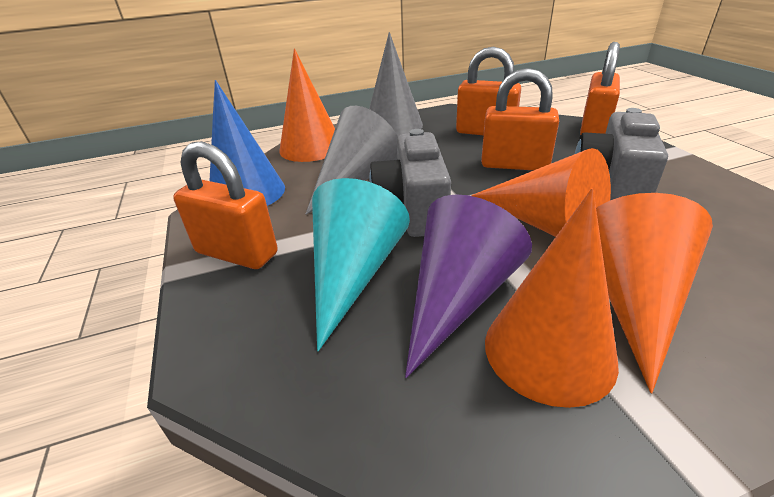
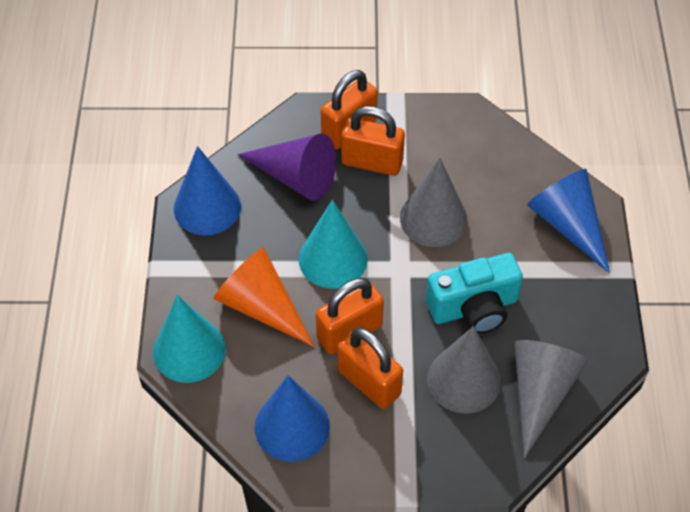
blue cone: [209,80,285,206] = 1 -> [174,146,241,235] [255,375,330,462] [527,169,610,274] = 3
grey camera: [369,129,451,237] [575,108,668,200] = 2 -> none = 0
grey cone: [306,106,398,214] [369,32,423,136] = 2 -> [400,158,467,247] [427,326,501,414] [514,340,588,458] = 3
orange cone: [279,48,335,162] [471,148,611,237] [485,188,619,408] [596,193,713,394] = 4 -> [213,248,315,347] = 1
turquoise camera: none = 0 -> [426,253,523,334] = 1
turquoise cone: [312,178,410,351] = 1 -> [153,295,226,383] [299,200,368,289] = 2

